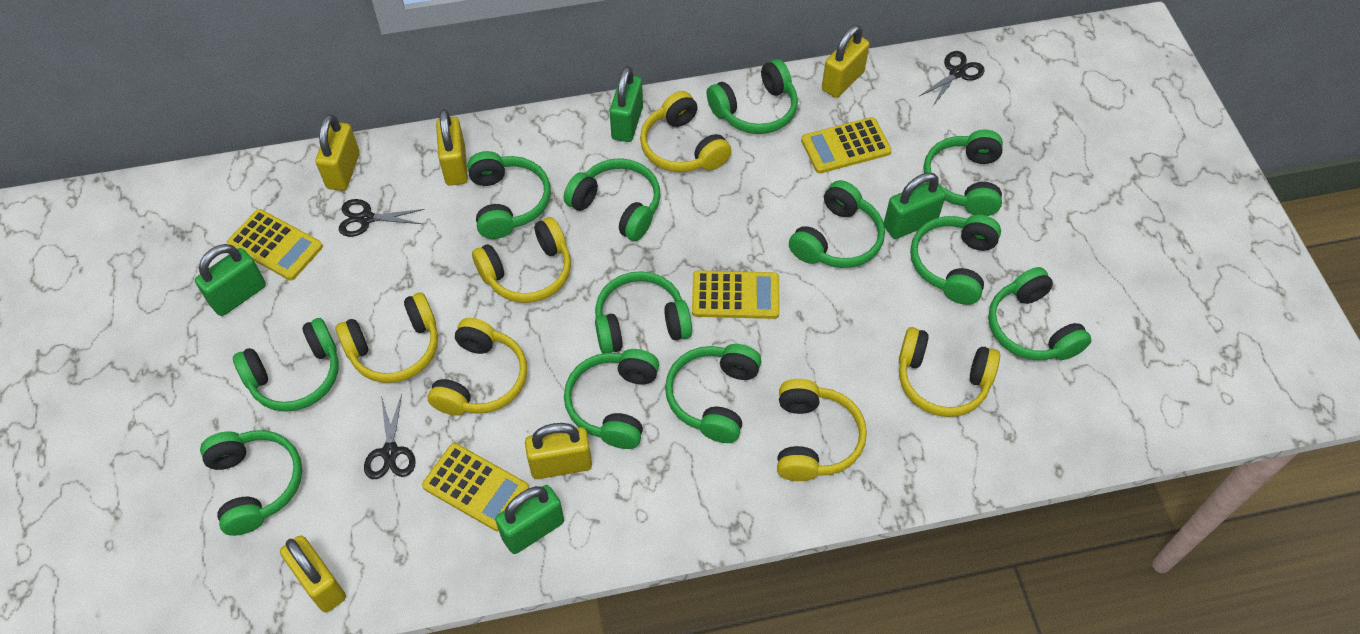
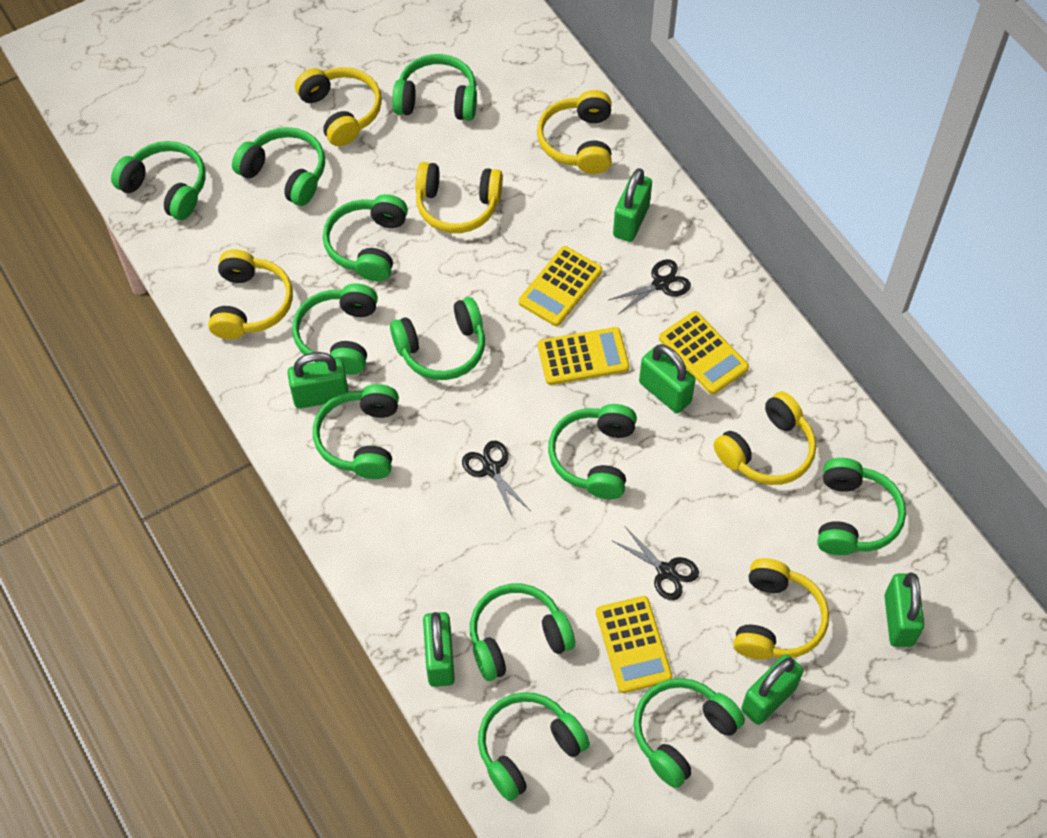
green padlock: [195,244,266,316] [495,485,564,554] [610,66,643,142] [884,173,946,239] = 4 -> [287,352,349,409] [423,612,455,687] [613,168,652,242] [639,344,695,413] [741,654,804,725] [884,572,924,647] = 6
yellow padlock: [280,535,346,613] [316,114,360,191] [436,109,468,186] [525,423,592,479] [822,25,870,98] = 5 -> none = 0

